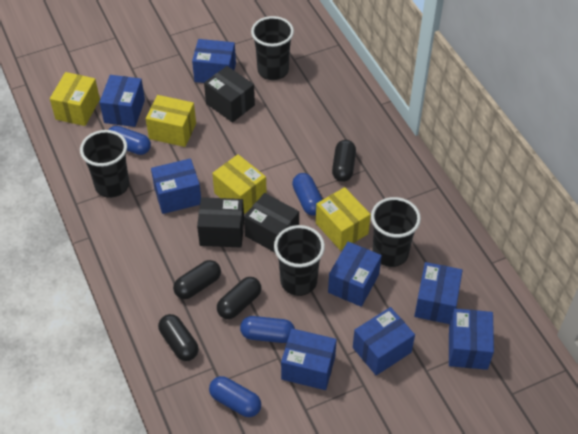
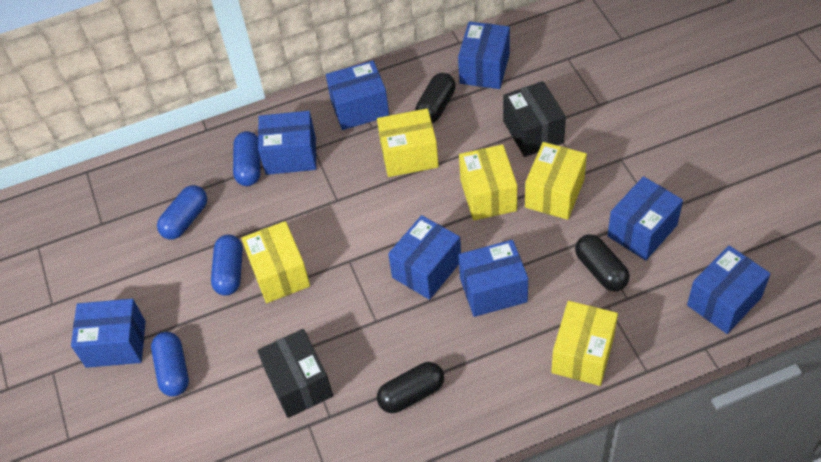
black box: [197,197,244,247] [204,66,255,123] [244,193,299,253] = 3 -> [257,329,333,418] [503,81,566,157] = 2
black capsule: [158,314,199,361] [173,260,221,299] [217,277,261,319] [332,140,356,182] = 4 -> [377,362,444,413] [415,73,456,123] [575,234,630,291] = 3
black cup: [80,130,129,198] [251,16,294,80] [274,225,325,296] [371,197,421,267] = 4 -> none = 0
yellow box: [50,72,100,126] [146,95,196,147] [212,154,267,214] [316,187,371,251] = 4 -> [241,221,310,303] [377,109,439,177] [459,145,517,221] [525,142,587,220] [551,301,618,386] = 5

